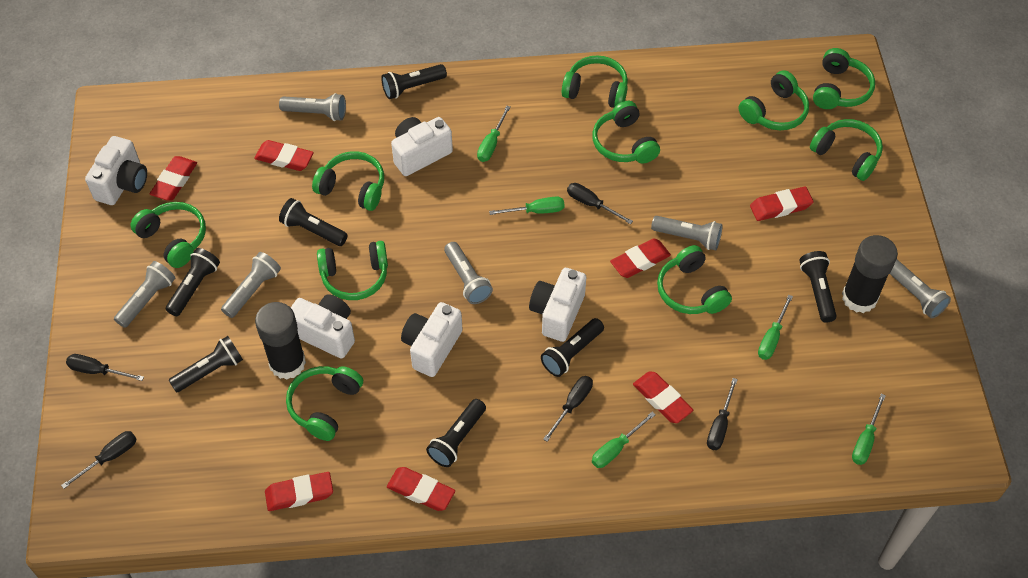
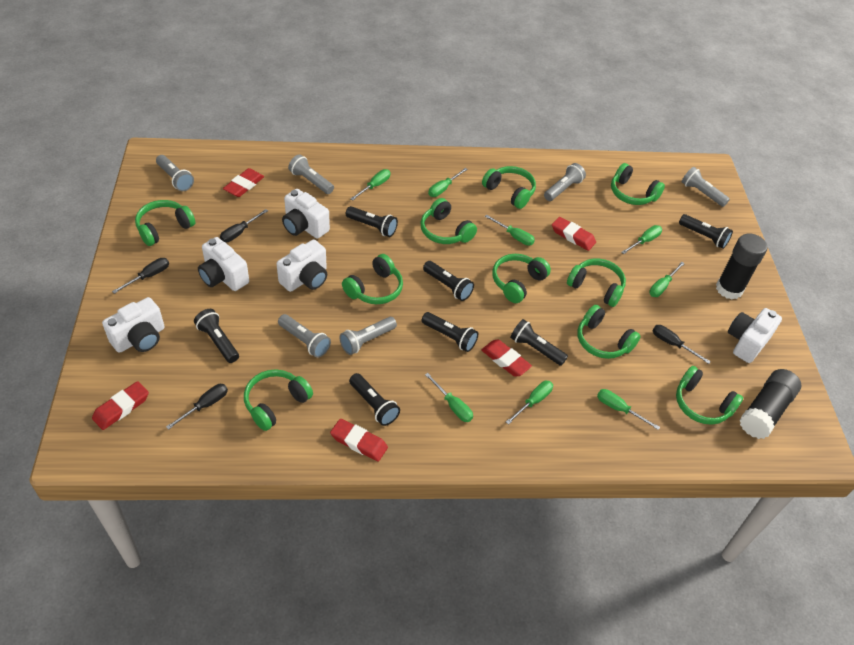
black screwdriver: [61,431,137,489] [66,354,144,381] [543,376,593,442] [567,183,633,224] [707,378,738,450] = 5 -> [112,258,169,294] [166,384,228,430] [220,209,268,242] [653,325,711,364] = 4
green screwdriver: [477,106,510,162] [489,196,564,215] [592,411,656,468] [758,295,793,360] [852,394,886,465] = 5 -> [350,169,390,201] [425,373,473,422] [428,168,468,197] [485,214,535,246] [506,381,553,425] [597,389,660,430] [621,225,662,254] [649,262,685,297] = 8
red eraser: [150,156,197,201] [254,140,314,171] [265,472,333,511] [387,467,455,511] [610,238,671,278] [633,371,693,423] [750,187,813,221] = 7 -> [92,381,149,430] [223,168,264,197] [330,419,388,462] [481,339,532,377] [552,217,596,251] = 5

